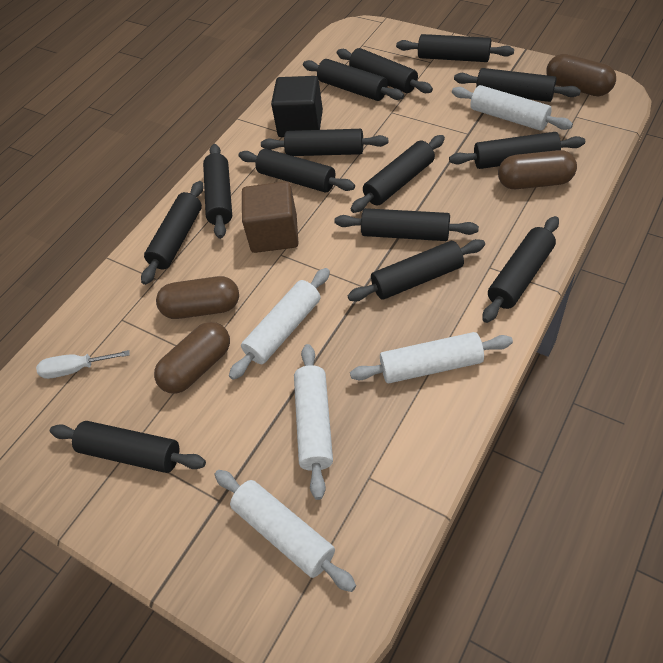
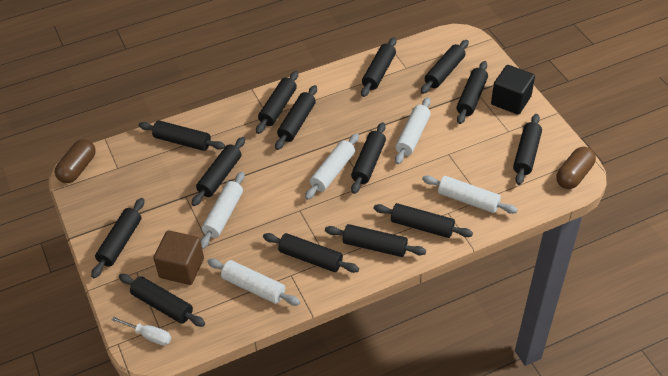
brown capsule: [154,322,230,394] [156,276,239,319] [498,150,577,189] [546,54,616,96] = 4 -> [55,139,96,183] [556,147,596,189] = 2

